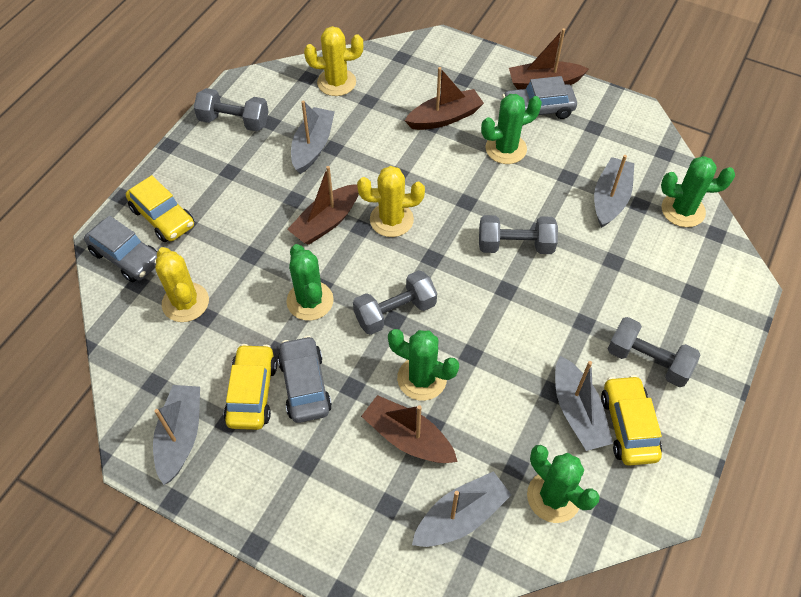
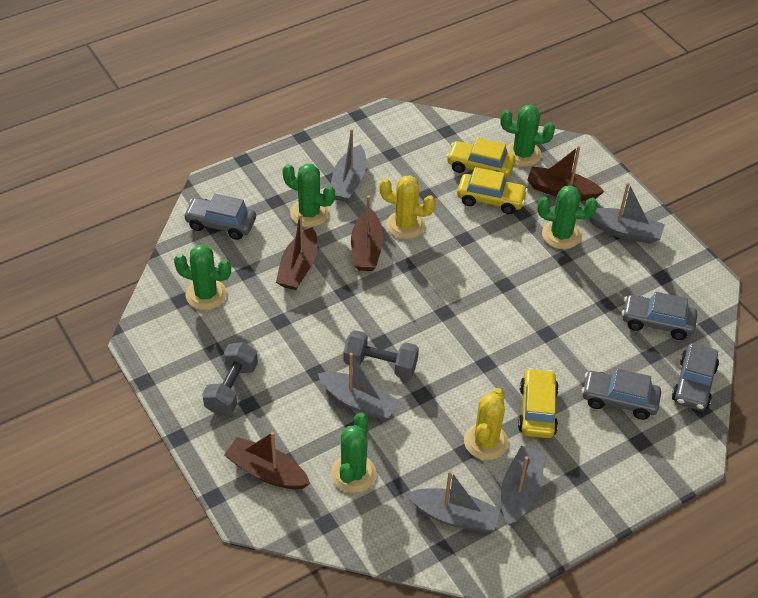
grey car: [84,216,158,282] [278,336,332,423] [502,76,577,119] = 3 -> [183,194,256,240] [582,369,661,420] [622,292,697,340] [672,343,719,411] = 4
grey dumbbell: [194,88,269,131] [353,270,437,335] [479,215,558,254] [608,317,701,387] = 4 -> [202,342,258,415] [344,330,419,379] = 2
yellow cactus: [156,247,209,322] [304,26,363,96] [357,166,425,237] = 3 -> [379,175,436,239] [464,388,508,460] = 2

